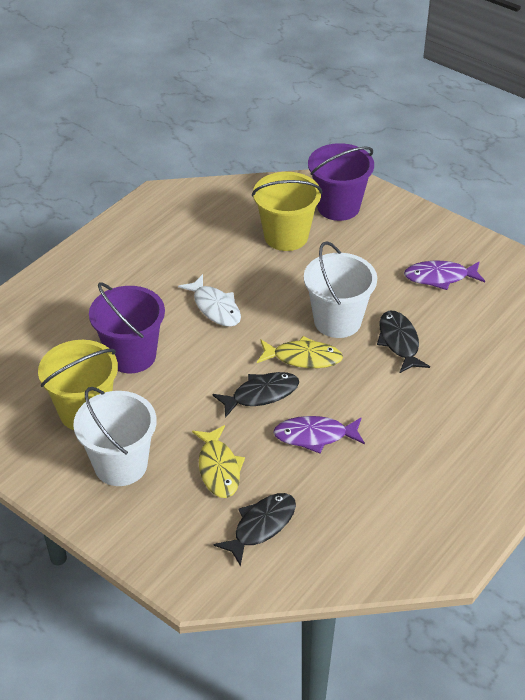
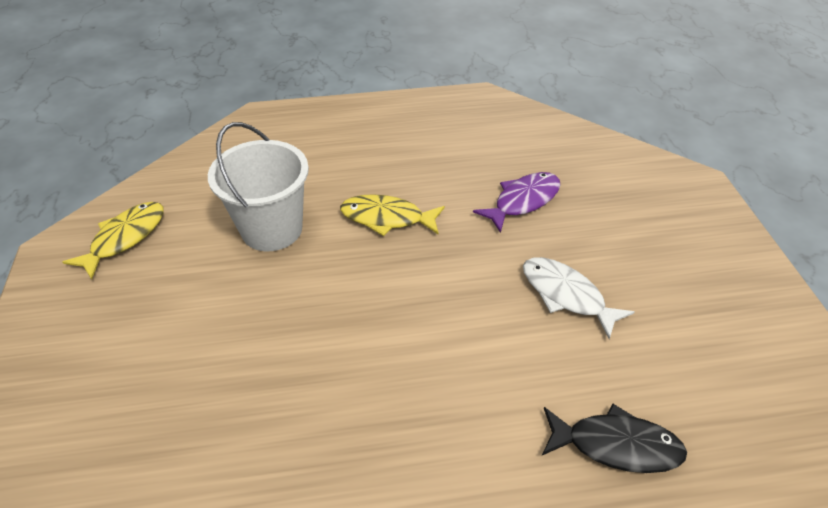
black fish: [212,372,299,418] [214,493,296,566] [377,311,430,373] = 3 -> [542,404,687,473] = 1
purple bucket: [89,282,165,373] [308,143,374,221] = 2 -> none = 0
purple fish: [273,416,365,453] [404,261,485,290] = 2 -> [473,172,560,233] = 1
white bucket: [73,387,157,486] [304,241,377,338] = 2 -> [208,122,309,251] = 1
yellow bucket: [38,340,118,430] [252,172,322,251] = 2 -> none = 0

